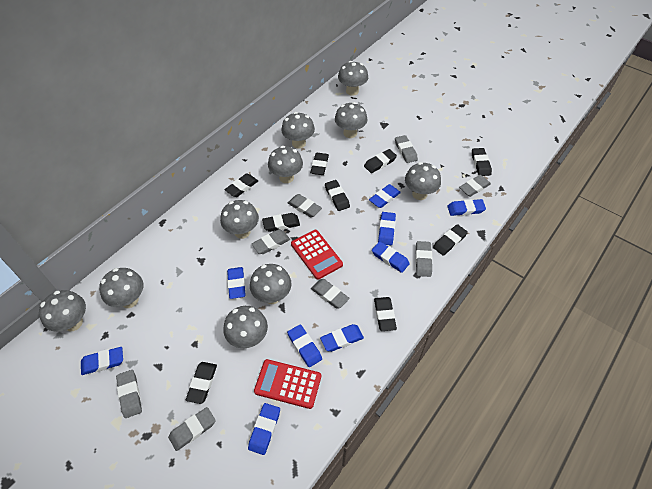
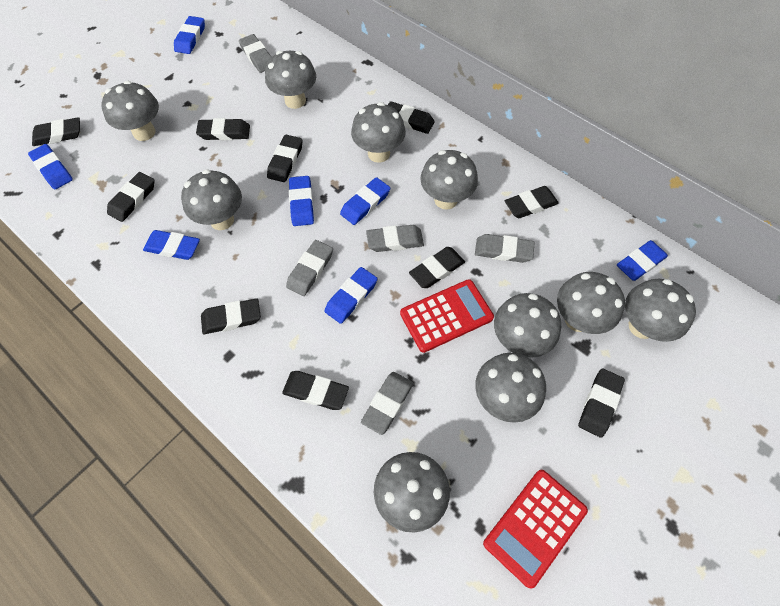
black eraser: [186,362,217,404] [225,174,258,197] [262,213,300,232] [310,153,329,175] [325,180,350,211] [364,149,397,173] [374,297,397,331] [433,224,468,256] [472,148,492,176] = 9 -> [32,117,80,146] [107,172,154,222] [196,118,250,140] [201,298,261,334] [267,135,303,182] [282,371,349,410] [388,101,435,134] [409,247,465,288] [505,186,559,218] [578,368,625,438] = 10
blue eraser: [81,347,123,375] [227,267,246,299] [248,403,280,455] [287,324,322,367] [320,324,364,352] [369,184,401,208] [372,241,410,273] [378,212,396,245] [447,199,486,216] = 9 -> [28,144,73,189] [143,230,200,260] [174,16,205,54] [289,176,314,226] [325,267,378,324] [340,177,390,225] [617,240,668,281] = 7
grey eraser: [116,370,142,418] [168,407,216,451] [252,229,290,254] [288,194,322,217] [311,279,350,308] [395,135,418,163] [415,241,432,277] [459,175,491,197] = 8 -> [239,34,271,73] [286,240,333,296] [361,372,413,435] [366,225,424,252] [475,234,535,263] = 5

